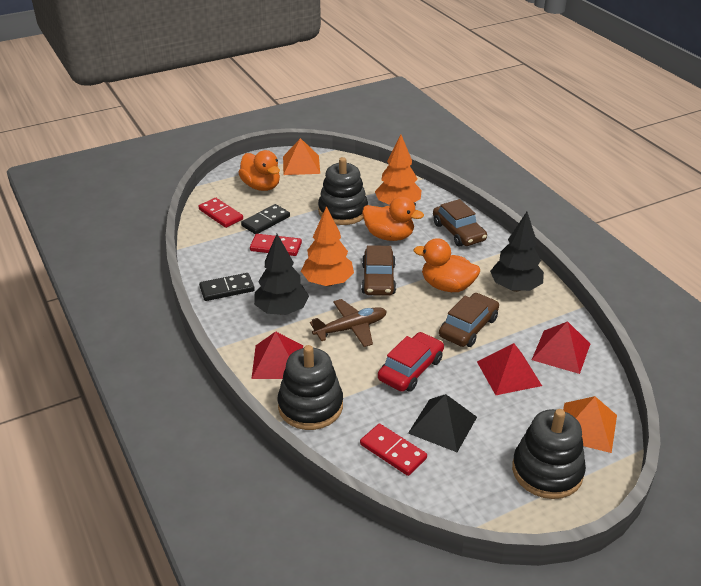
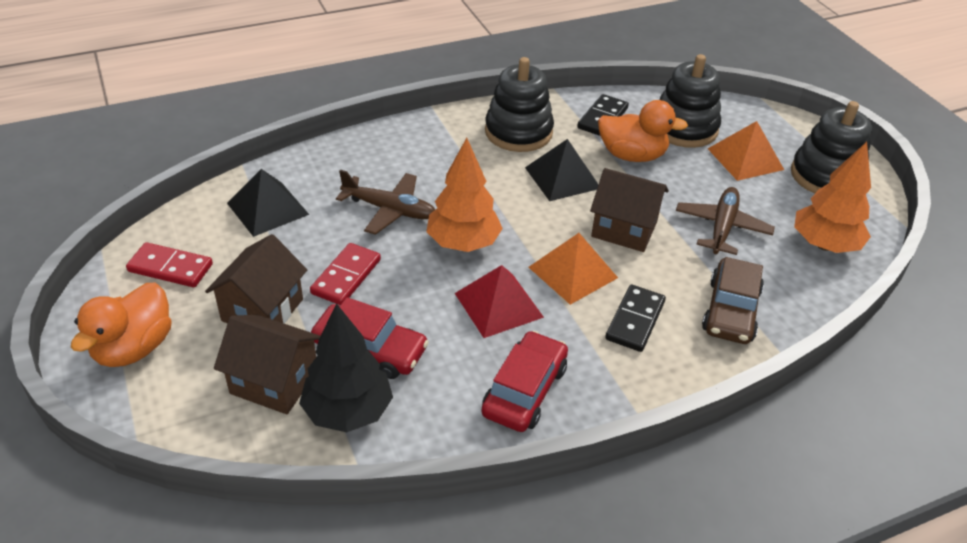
black pyramid: [408,394,477,452] = 1 -> [227,169,309,237] [525,139,599,201] = 2
black tree: [254,234,309,315] [490,212,544,292] = 2 -> [299,303,393,432] = 1
brown car: [361,245,396,296] [433,199,487,247] [439,293,499,347] = 3 -> [702,257,764,344] = 1
brown house: none = 0 -> [205,234,307,323] [214,315,320,414] [590,168,669,252] = 3
brown plane: [310,299,387,347] = 1 -> [336,170,435,235] [676,187,775,255] = 2
orange duck: [238,150,280,191] [362,196,424,241] [414,238,480,292] = 3 -> [71,283,172,367] [598,100,688,162] = 2
red car: [378,332,444,392] = 1 -> [311,297,429,379] [481,331,568,432] = 2
red domino: [198,198,243,228] [250,234,302,256] [360,424,427,476] = 3 -> [126,242,213,287] [310,243,381,305] = 2
red pyramid: [251,331,303,379] [477,343,542,395] [532,321,590,374] = 3 -> [455,265,544,338] = 1

